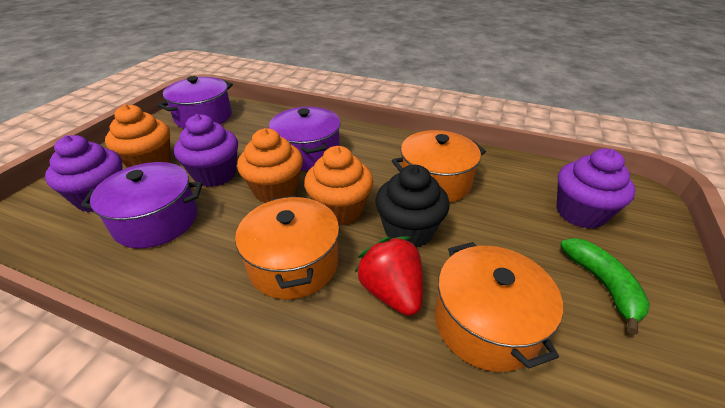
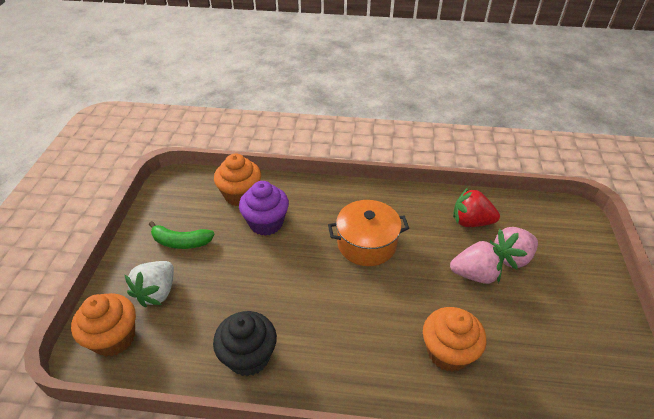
orange pot: [235,195,339,299] [392,130,486,203] [435,242,563,372] = 3 -> [328,200,409,266] = 1
pink strawberry: none = 0 -> [450,240,502,284] [494,227,538,270] = 2
purple cupcake: [45,135,123,213] [174,114,238,187] [556,148,636,229] = 3 -> [239,181,289,236] = 1
purple pot: [81,162,203,248] [158,76,233,128] [269,107,341,171] = 3 -> none = 0
white strawberry: none = 0 -> [125,261,174,308] = 1

